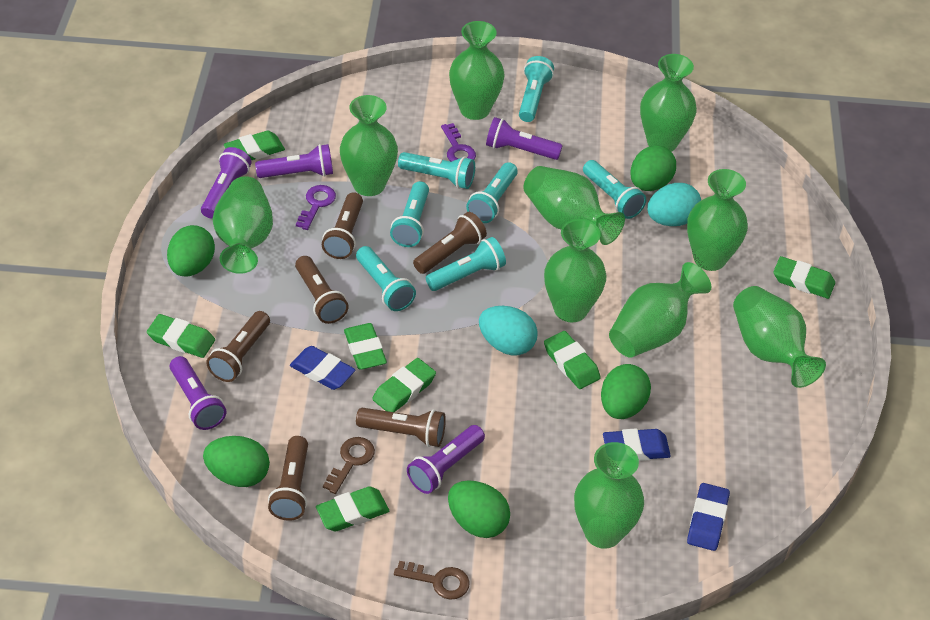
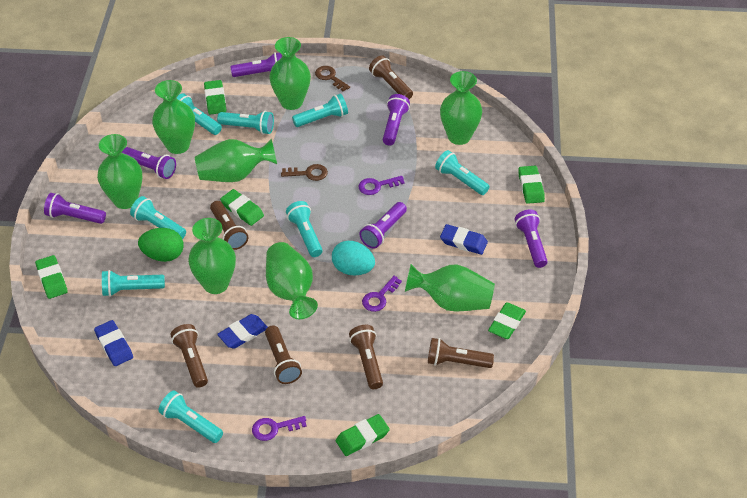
green egg: [167,225,215,277] [203,436,270,487] [448,480,510,538] [601,364,651,419] [630,145,676,191] = 5 -> [138,228,183,262] = 1
green eraser: [147,314,215,358] [224,131,285,160] [316,486,389,531] [344,323,387,370] [372,358,436,412] [544,331,601,389] [773,256,835,299] = 7 -> [35,255,68,299] [204,80,226,115] [220,189,264,226] [336,414,390,456] [488,302,526,339] [518,166,545,204] = 6
green vase: [213,176,273,274] [340,95,398,196] [449,21,505,120] [523,166,625,245] [544,219,607,322] [574,442,644,549] [609,262,711,358] [640,54,697,152] [687,169,748,271] [733,286,826,388] = 10 -> [97,134,142,209] [152,80,195,154] [188,218,236,294] [195,139,277,182] [266,242,318,319] [269,37,311,110] [405,264,495,312] [440,71,482,145] = 8
purple flashlight: [170,356,226,430] [201,147,252,218] [255,144,333,178] [407,425,485,494] [486,117,563,160] = 5 -> [44,193,106,224] [122,147,176,179] [231,53,282,77] [359,202,407,249] [383,94,410,146] [515,210,548,268] = 6
purple key: [296,185,336,230] [441,123,476,162] = 2 -> [252,416,307,441] [358,176,405,195] [362,276,402,312] = 3
turquoise egg: [479,306,538,355] [647,183,701,226] = 2 -> [332,241,375,276] = 1
turquoise flashlight: [356,246,416,311] [390,181,429,247] [398,152,475,189] [426,237,506,291] [466,162,518,223] [519,56,554,122] [583,160,646,219] = 7 -> [102,270,165,297] [130,196,186,239] [158,390,223,443] [177,93,222,135] [217,111,274,134] [286,201,323,257] [292,93,348,127] [435,150,490,195] = 8

